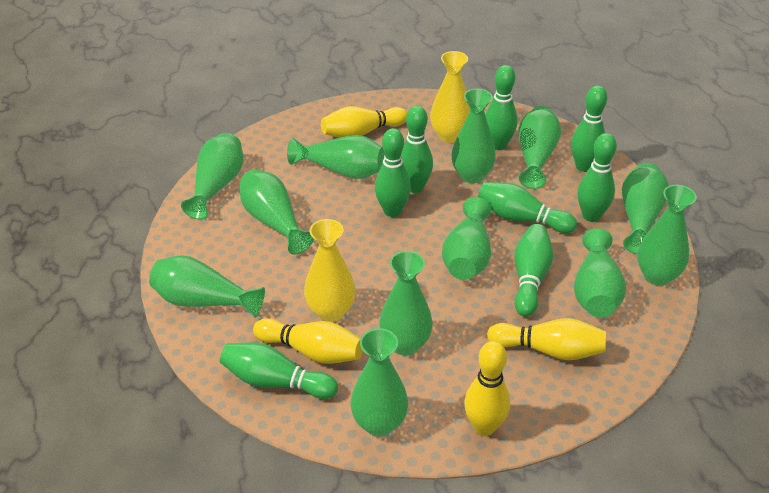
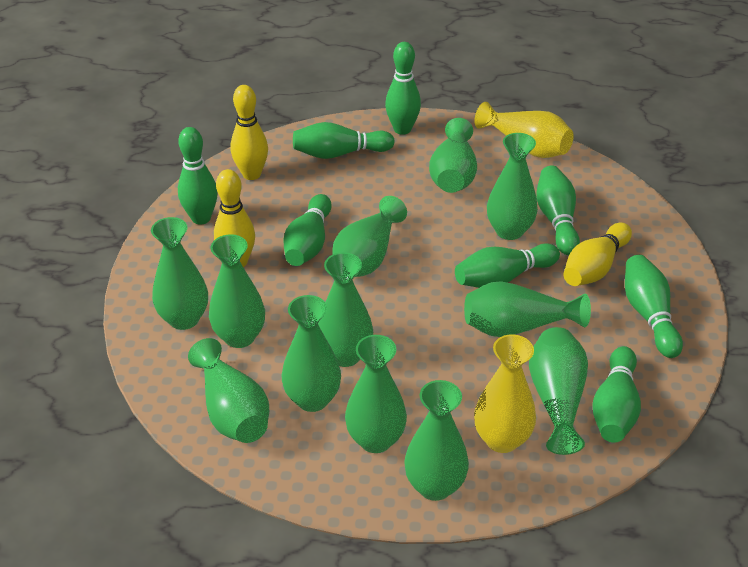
yellow bowling pin: [253,318,363,364] [321,106,407,138] [464,341,510,436] [487,318,606,360] = 4 -> [214,169,255,267] [230,85,268,180] [564,223,632,286] = 3

